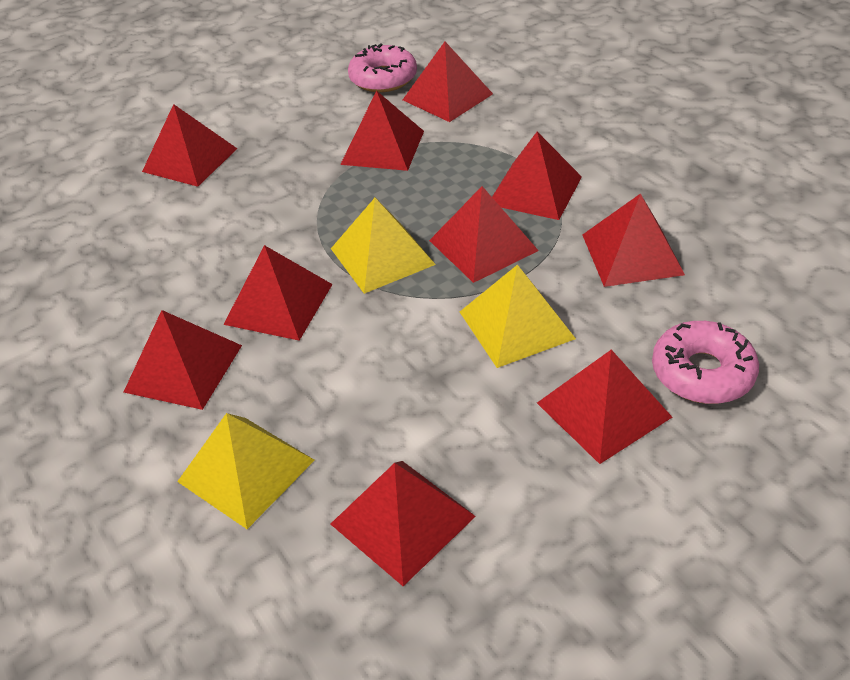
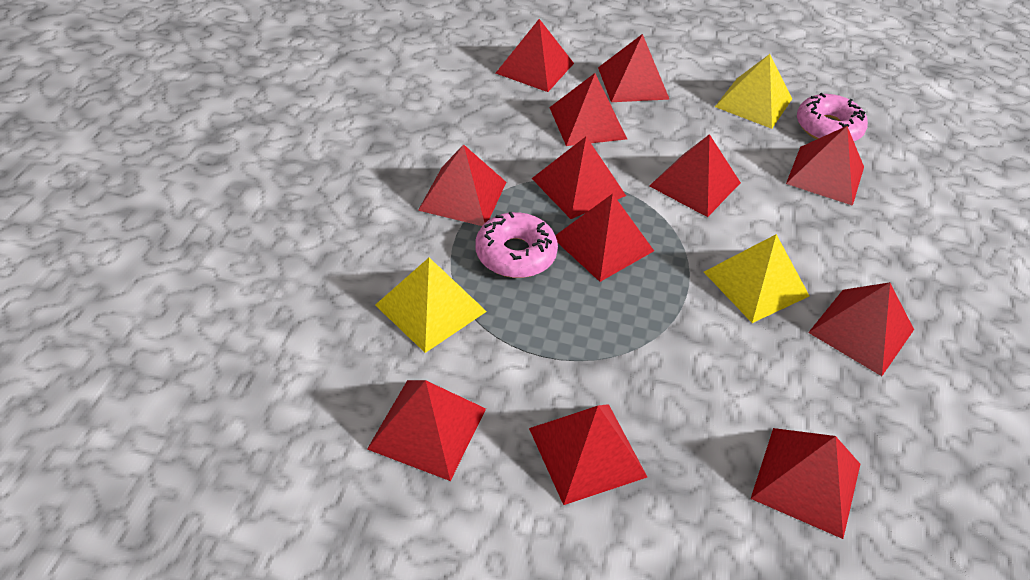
red pyramid: [124,310,242,410] [142,104,237,187] [223,245,333,341] [331,461,476,586] [340,91,424,171] [403,42,493,122] [429,186,539,283] [492,132,582,220] [537,350,672,464] [582,193,685,287] = 10 -> [367,380,486,481] [418,144,506,226] [496,19,574,92] [529,404,647,505] [531,137,626,219] [549,73,627,146] [555,194,654,282] [598,34,670,102] [649,134,741,217] [751,428,860,539] [786,126,864,206] [808,282,914,376] = 12

